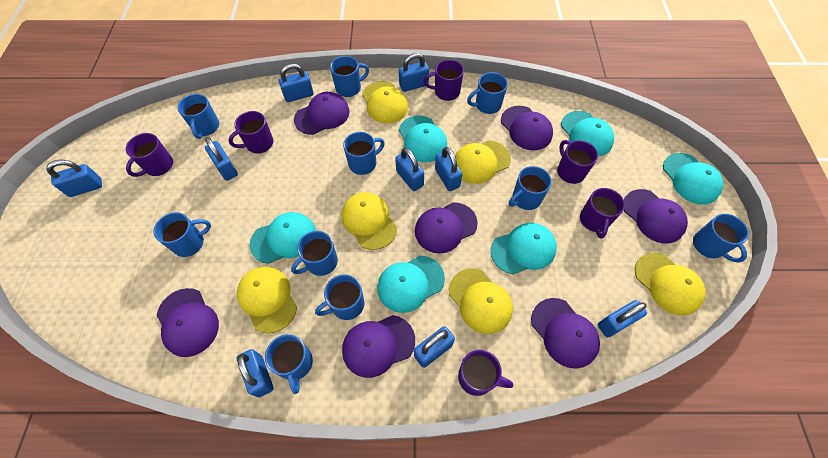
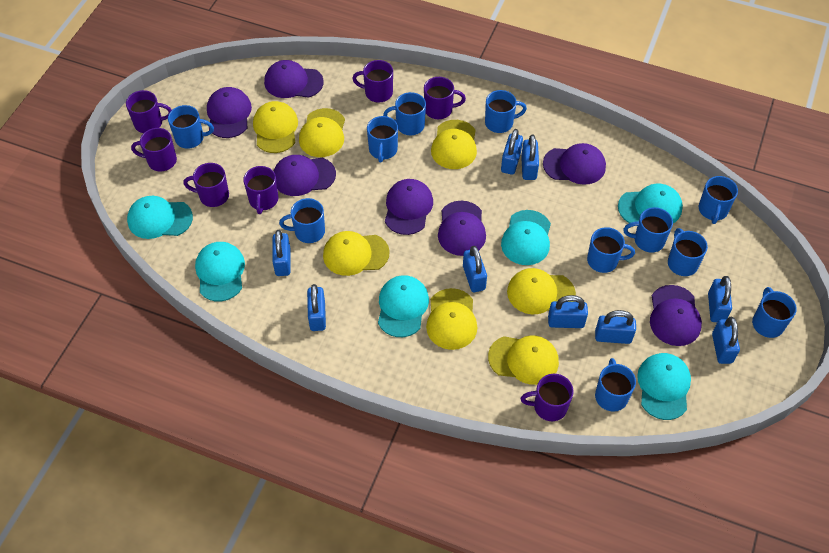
blue mug: [153,212,211,257] [178,94,219,139] [265,334,313,394] [291,231,338,276] [315,274,364,320] [330,56,369,97] [343,132,385,175] [467,72,508,114] [509,166,552,210] [693,214,749,263] = 10 -> [168,105,214,149] [279,198,325,243] [367,116,398,163] [383,92,426,135] [485,90,527,133] [587,227,635,273] [595,358,636,412] [623,207,673,253] [668,228,708,276] [699,176,738,224] [752,287,797,338] = 11
purple mug: [126,133,173,177] [228,111,273,154] [424,59,464,101] [458,350,513,396] [557,140,598,184] [580,188,625,239] = 6 -> [126,90,172,133] [131,128,177,172] [183,163,229,207] [243,166,278,214] [352,60,393,103] [424,77,466,119] [520,374,574,421] = 7
yellow cap: [237,267,297,333] [341,192,397,250] [362,81,408,124] [449,268,513,334] [455,140,511,184] [635,253,706,315] = 6 -> [253,101,298,153] [299,108,345,157] [323,231,390,276] [426,288,478,350] [431,120,477,169] [488,335,559,385] [507,268,576,314] = 7

